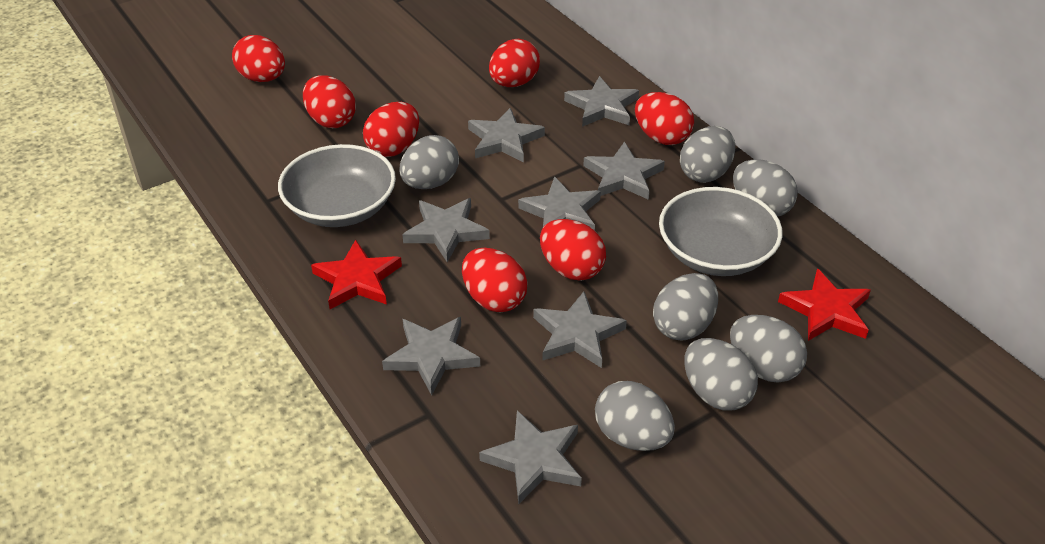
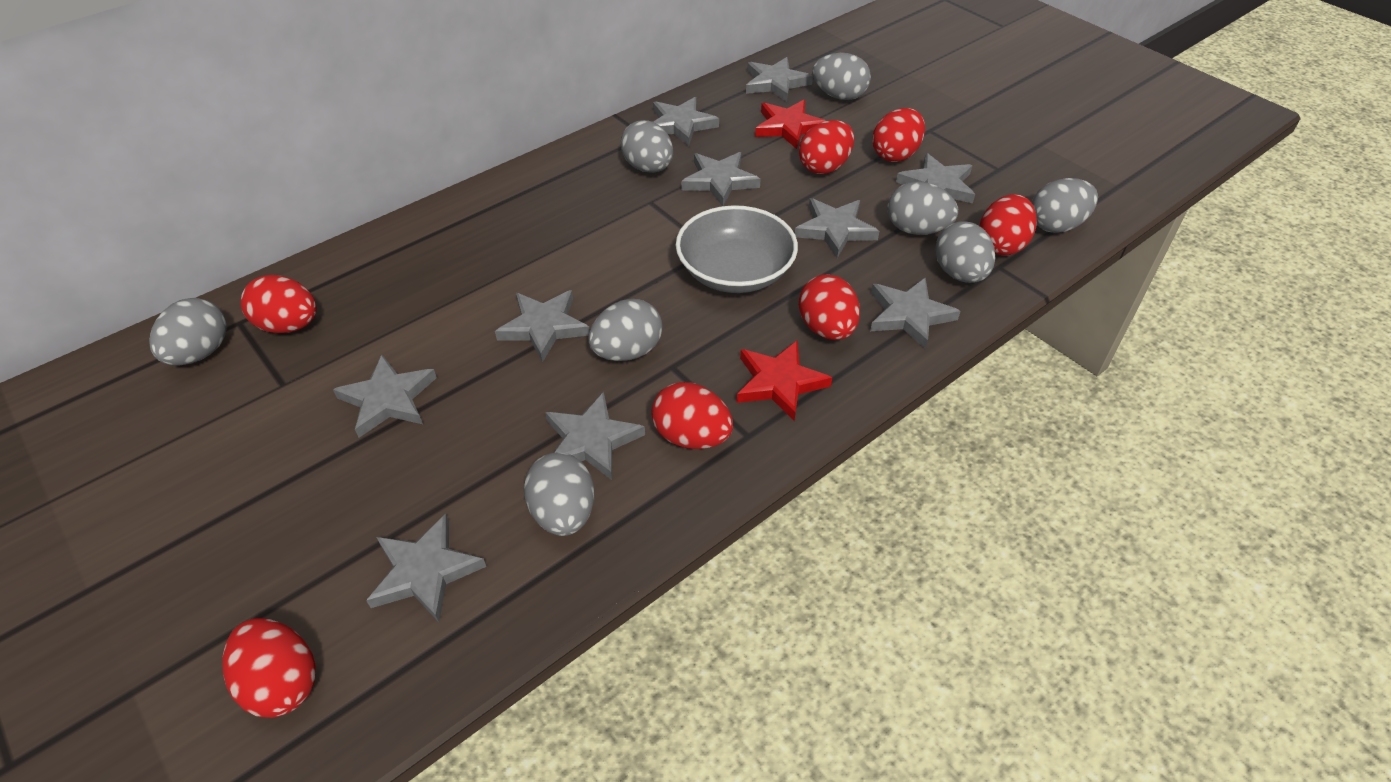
grey bowl: [278,144,396,227] [659,187,782,276] = 2 -> [676,205,798,293] = 1
grey egg: [400,135,459,189] [595,381,675,451] [653,273,718,340] [680,126,735,183] [684,338,758,411] [730,315,807,383] [733,159,798,217] = 7 -> [149,298,227,366] [524,452,594,536] [589,299,663,361] [621,120,673,173] [812,53,871,100] [887,181,958,235] [935,221,995,283] [1032,178,1098,233] = 8
grey star: [382,317,480,395] [402,198,490,262] [468,108,545,163] [479,410,582,504] [518,176,601,230] [533,292,627,368] [564,76,639,127] [583,141,665,200] = 8 -> [333,355,437,438] [366,514,486,622] [495,290,590,363] [545,392,645,480] [653,97,719,146] [681,152,761,206] [746,57,813,102] [794,198,879,258] [870,277,961,349] [896,153,975,204] = 10

